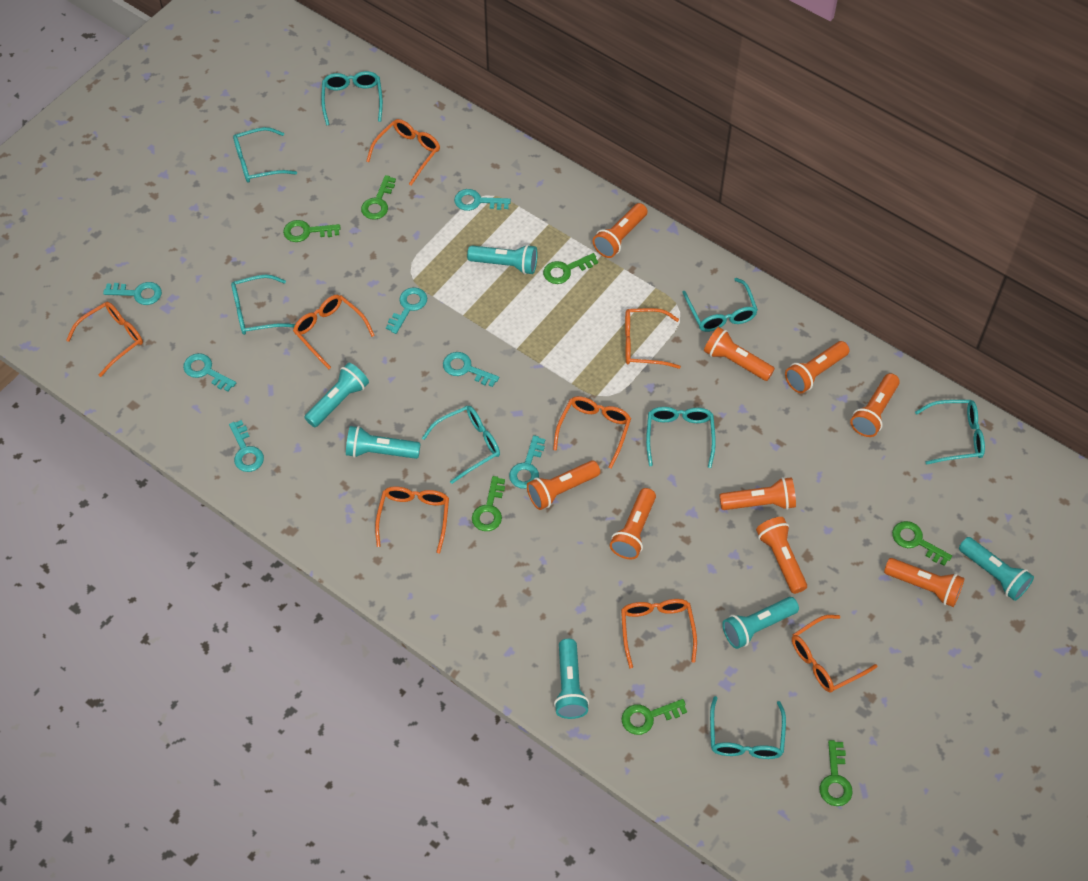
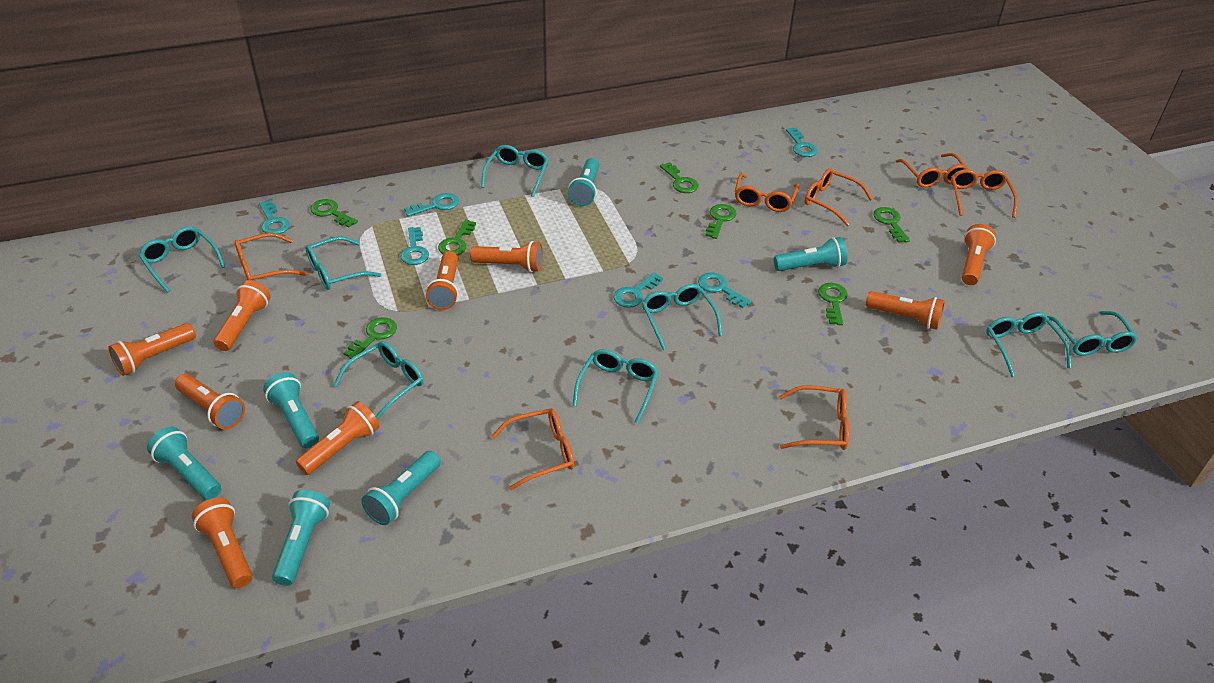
orange glasses: [66,302,143,377] [293,295,375,369] [366,119,440,186] [375,486,449,553] [553,396,631,469] [621,599,697,668] [625,308,681,369] [792,615,878,693] = 8 -> [234,233,307,281] [491,408,574,490] [735,173,799,212] [779,385,850,450] [805,168,873,226] [896,153,968,188] [951,169,1018,218] = 7
turquoise key: [103,282,162,305] [183,353,236,392] [229,420,264,472] [386,287,427,334] [443,352,499,387] [454,189,511,211] [509,435,545,489] = 7 -> [259,200,290,234] [400,227,429,265] [404,193,459,217] [613,272,663,308] [698,272,752,308] [786,128,818,157] = 6

